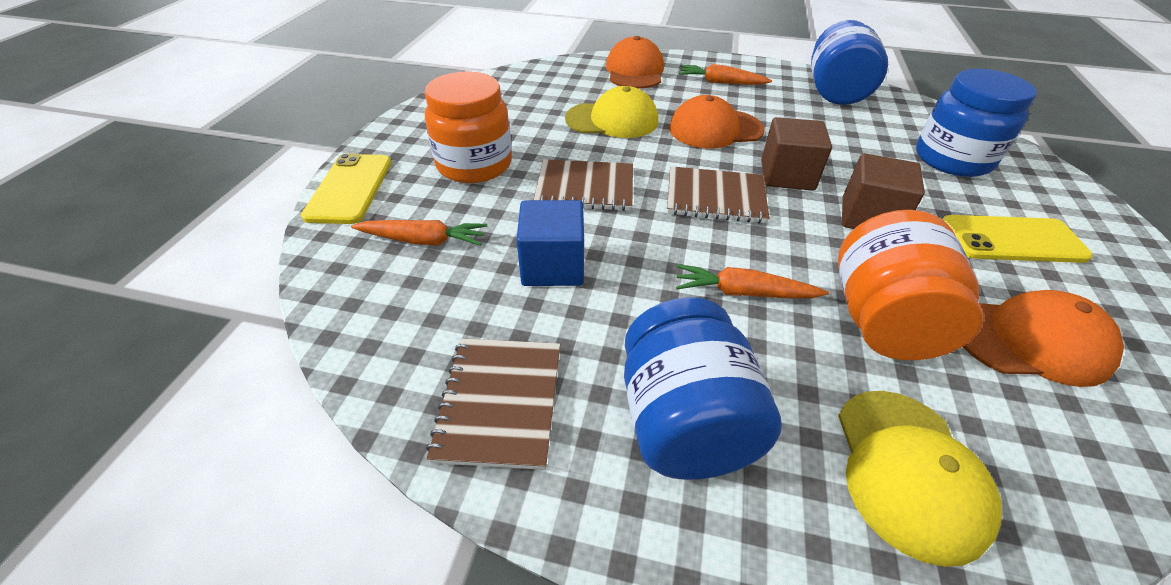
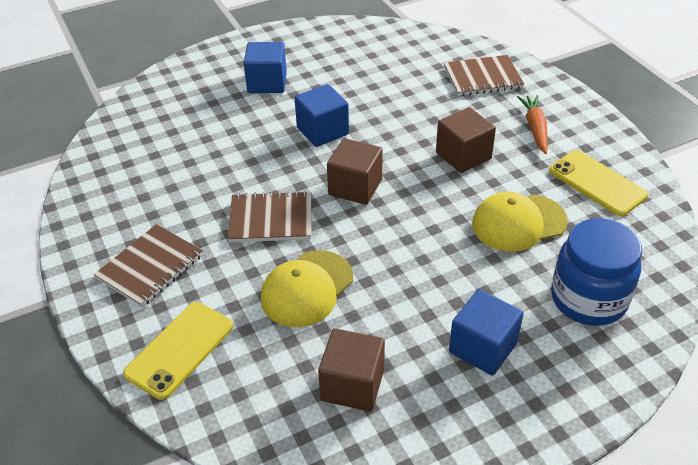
blue cube: [517,200,584,286] = 1 -> [244,42,287,93] [295,84,349,147] [449,289,524,376] = 3
blue jar: [624,297,782,480] [811,20,888,105] [916,69,1037,177] = 3 -> [551,218,642,326] = 1
brown cube: [761,117,832,191] [842,153,925,229] = 2 -> [318,328,385,411] [327,138,383,205] [436,107,496,173] = 3
orange cap: [606,36,664,89] [669,95,765,148] [963,290,1124,387] = 3 -> none = 0
orange carrot: [351,220,487,246] [676,264,829,299] [679,64,772,85] = 3 -> [517,95,548,154] = 1
orange jar: [425,72,512,183] [838,210,983,360] = 2 -> none = 0

